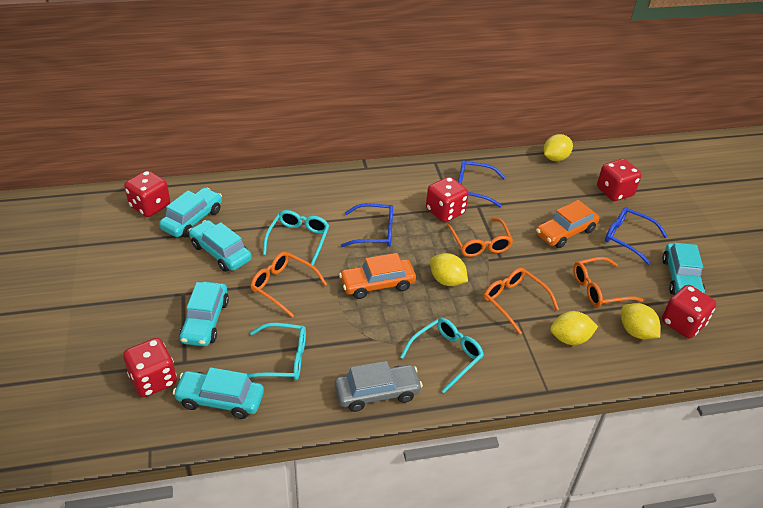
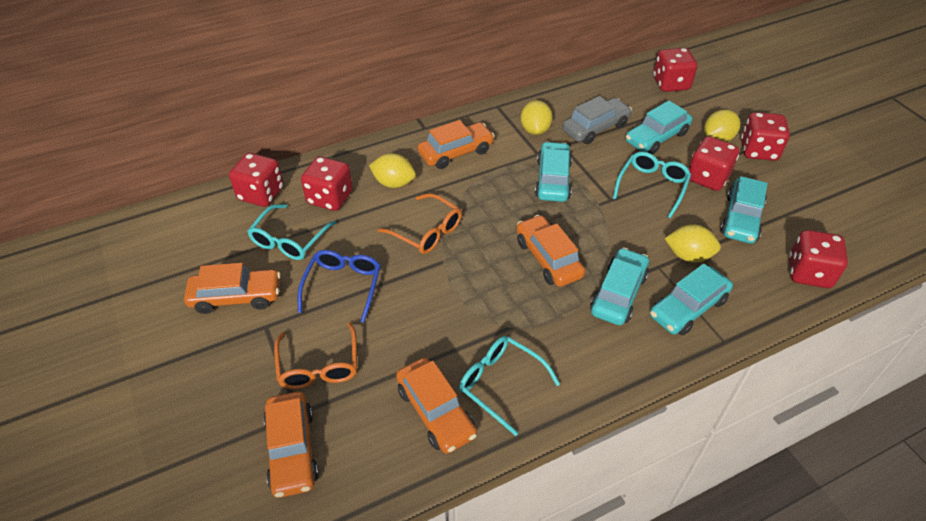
blue glasses: [341,203,393,247] [458,160,506,207] [605,207,668,265] = 3 -> [298,250,381,323] = 1
orange car: [339,253,416,299] [536,200,599,248] = 2 -> [184,263,281,314] [263,392,319,498] [396,358,477,454] [418,120,495,169] [516,215,585,287] = 5
orange glasses: [251,252,327,317] [447,218,513,257] [484,268,559,335] [573,257,643,307] = 4 -> [274,322,357,389] [378,193,462,254] = 2
red dice: [123,338,177,397] [124,170,170,217] [426,177,469,223] [597,159,642,201] [662,285,716,338] = 5 -> [229,153,284,207] [301,156,353,211] [653,48,697,92] [688,136,739,191] [741,112,790,161] [789,230,848,288] = 6

